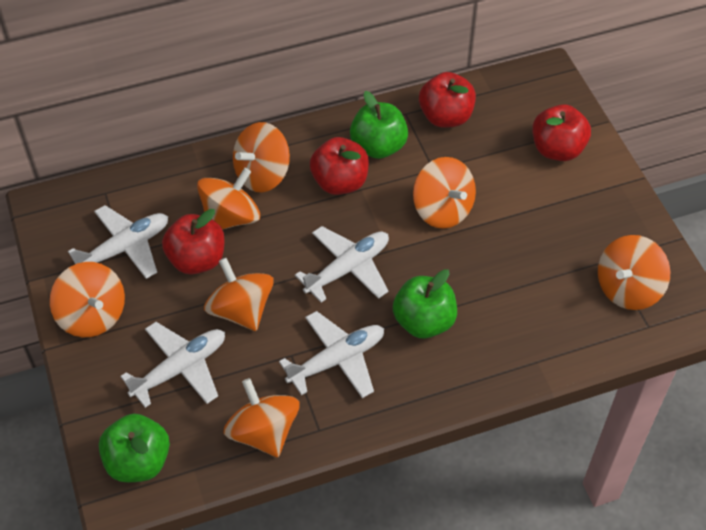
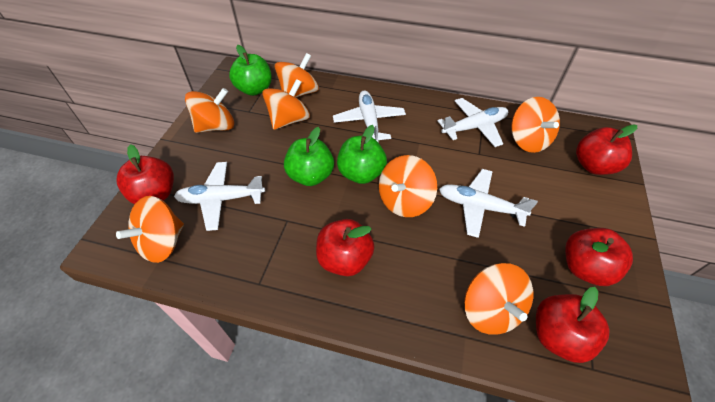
red apple: [162,209,225,274] [310,137,369,195] [419,72,476,128] [532,104,591,161] = 4 -> [116,144,174,204] [316,219,375,276] [536,287,610,363] [565,228,633,286] [576,124,637,175] = 5

